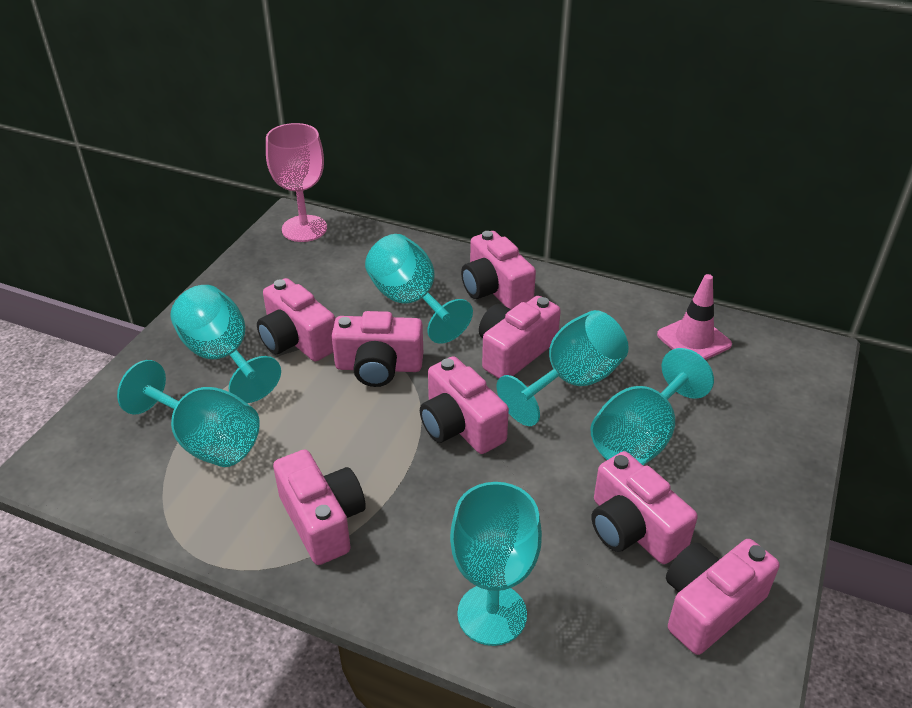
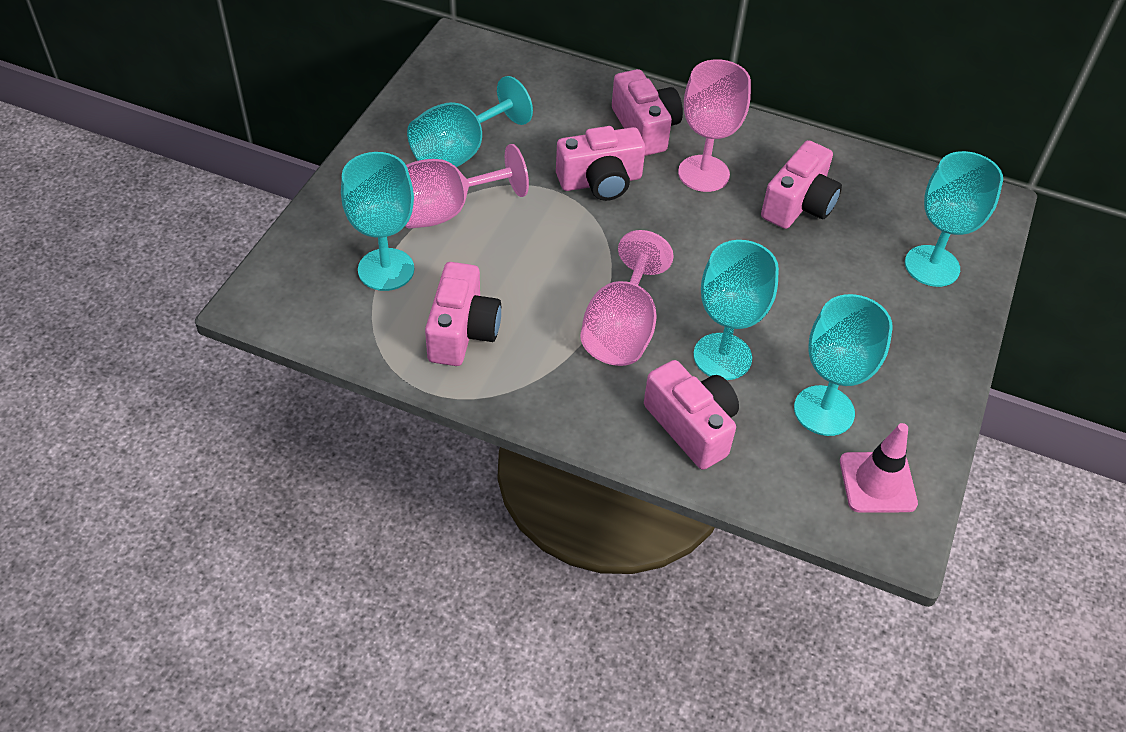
pink camera: [257,278,335,362] [273,450,366,565] [332,311,423,387] [420,356,509,454] [461,231,536,309] [479,296,561,378] [591,451,698,564] [666,539,779,655] = 8 -> [425,262,501,366] [556,126,645,201] [612,69,683,156] [644,360,739,470] [761,140,842,229] = 5
pink goblet: [266,123,327,242] = 1 -> [405,144,529,229] [580,230,674,366] [678,59,751,192] = 3
turquoise goblet: [117,360,260,467] [171,285,281,403] [365,234,473,344] [450,482,542,646] [497,310,629,426] [590,348,714,465] = 6 -> [341,152,414,291] [407,76,533,167] [693,240,779,380] [794,294,893,436] [905,151,1003,287] = 5

